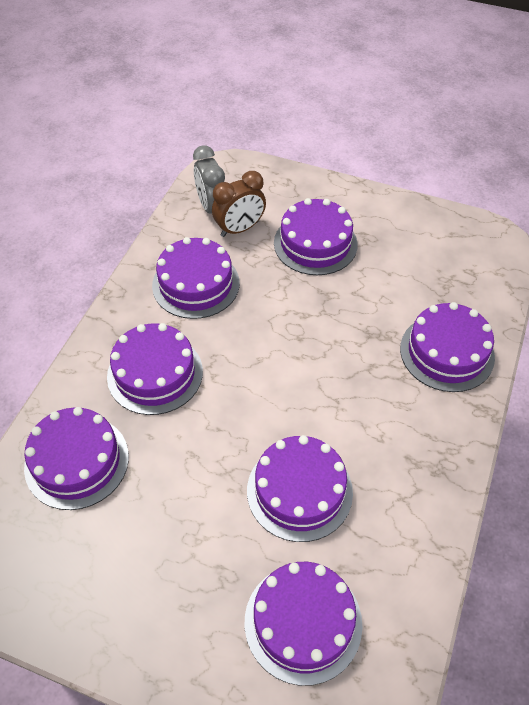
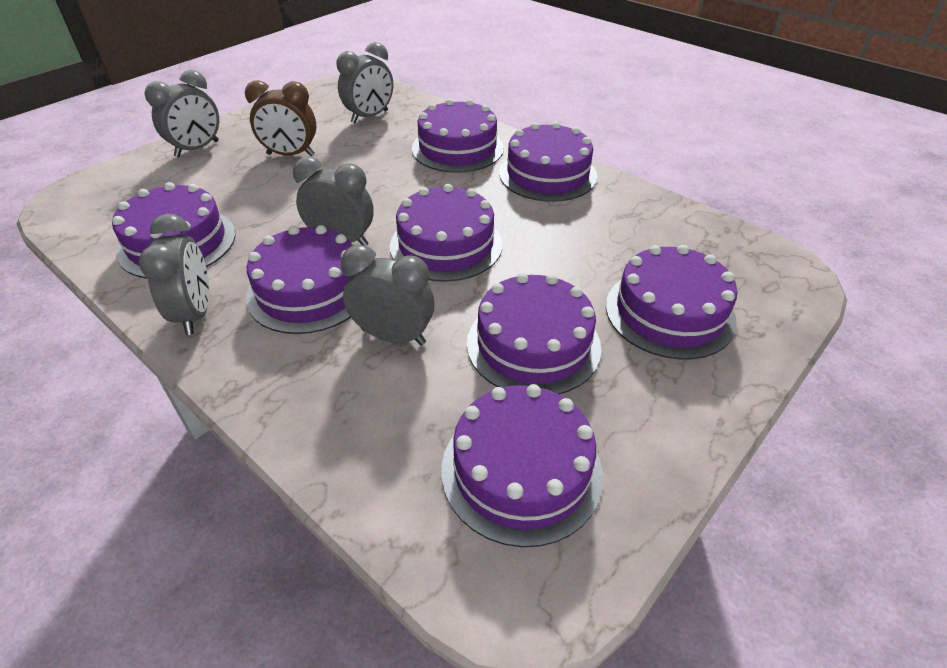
grey clock: [193,145,225,214] = 1 -> [139,214,209,335] [145,70,219,157] [293,157,374,246] [337,42,393,123] [341,245,434,345] = 5
purple cake: [24,407,129,510] [107,323,203,415] [152,237,240,319] [245,562,362,686] [247,435,353,542] [274,198,358,275] [400,302,495,392] = 7 -> [112,182,236,279] [246,225,352,334] [390,184,503,282] [412,99,504,173] [441,384,603,547] [467,273,602,394] [499,122,597,202] [606,245,738,360] = 8

